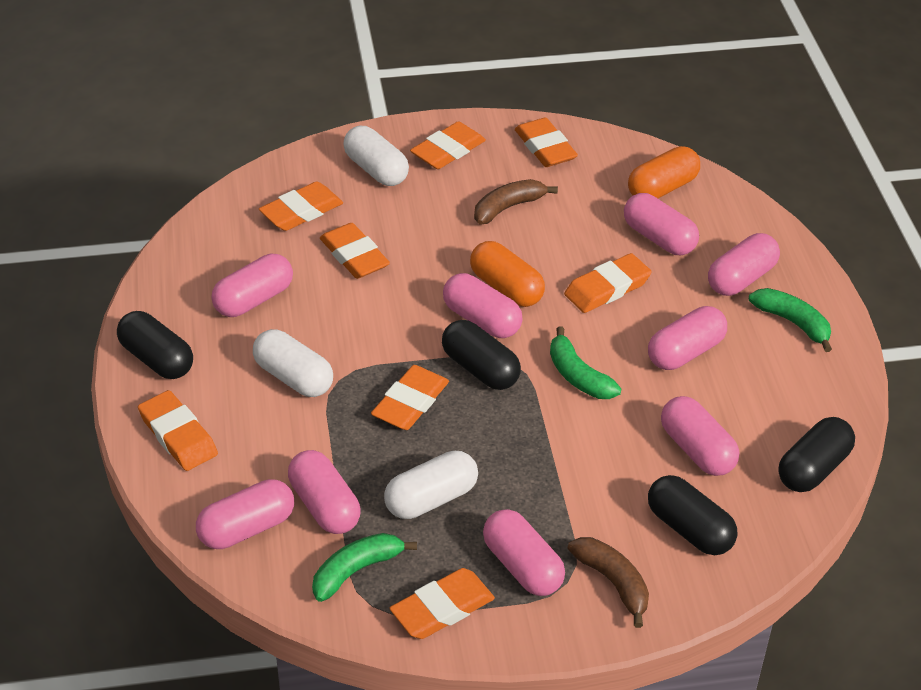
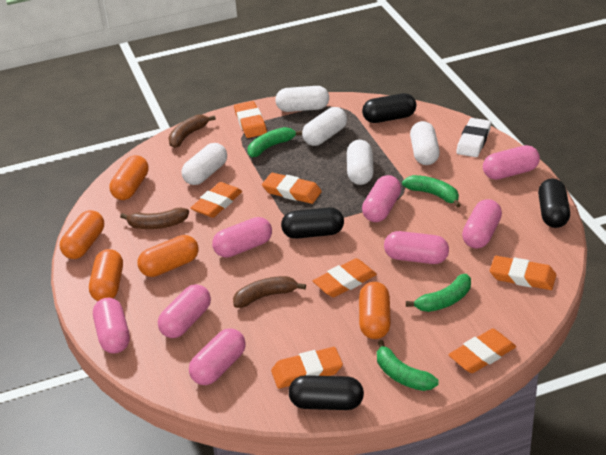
brown banana: [474,179,558,224] [568,537,649,628] = 2 -> [120,208,189,229] [168,115,216,148] [233,276,306,308] = 3
green banana: [312,533,417,602] [550,326,621,399] [749,288,832,352] = 3 -> [248,127,302,157] [377,340,439,391] [402,175,461,208] [406,274,471,312] = 4
orange capsule: [470,241,545,307] [628,146,700,198] = 2 -> [60,210,104,259] [89,249,123,301] [109,155,149,200] [137,235,199,277] [359,282,391,339] = 5
orange eraser: [138,390,218,471] [259,181,343,231] [320,223,390,279] [371,365,449,430] [390,568,495,639] [410,122,486,169] [515,118,578,167] [564,253,652,313] = 8 -> [191,182,242,218] [234,101,267,138] [262,172,322,204] [271,347,343,389] [313,258,377,297] [448,329,516,373] [490,256,556,290] = 7
pink capsule: [196,479,294,549] [211,254,293,317] [288,450,361,534] [443,273,523,338] [483,509,565,596] [624,193,699,255] [648,306,727,370] [661,396,739,476] [708,233,780,296] = 9 -> [93,298,130,354] [158,284,211,338] [189,328,246,385] [212,217,272,258] [362,175,401,222] [384,231,449,264] [462,199,502,249] [483,145,540,180] = 8
white capsule: [253,329,333,397] [343,126,409,186] [384,451,478,519] = 3 -> [182,143,227,185] [275,86,329,112] [302,107,347,146] [347,140,374,185] [410,121,440,165] = 5
white eraser: none = 0 -> [456,118,491,157] = 1

